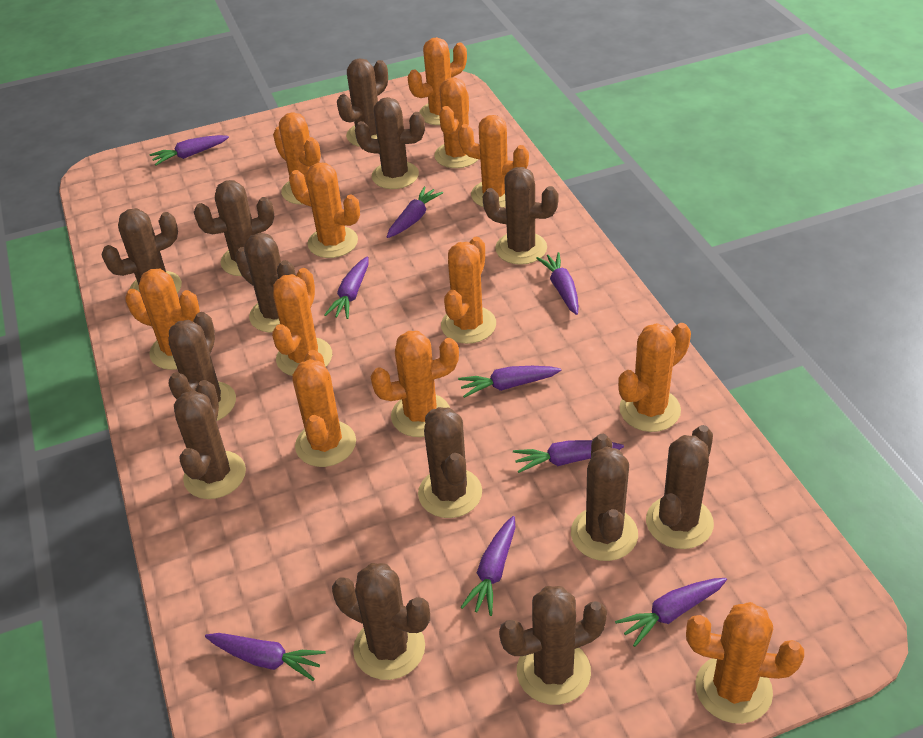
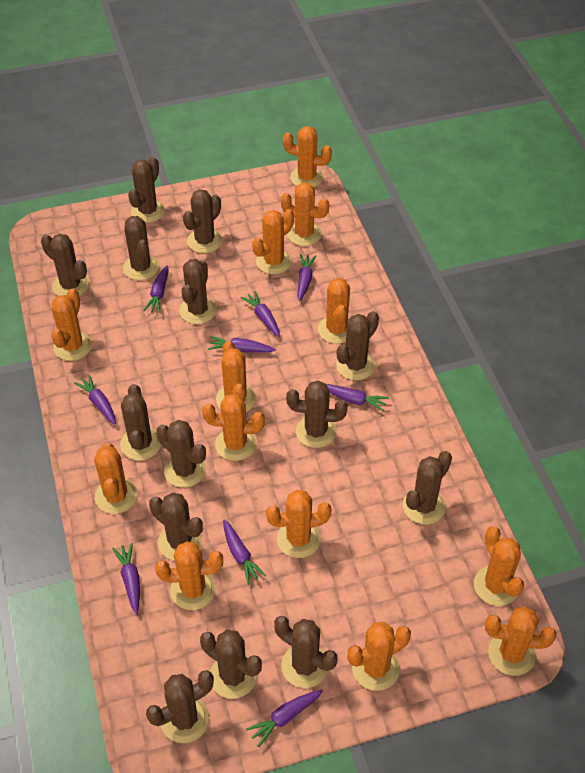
brown cactus: [101,208,182,294] [168,312,236,421] [174,380,246,499] [194,180,274,276] [235,233,296,333] [332,563,430,680] [337,58,388,147] [355,97,425,189] [418,407,482,518] [482,167,559,265] [499,586,607,705] [571,434,638,561] [646,425,714,549] = 13 -> [41,234,89,296] [120,384,161,460] [123,216,159,280] [128,157,165,223] [146,670,214,743] [149,493,203,560] [156,420,206,488] [179,259,217,324] [183,189,222,253] [200,629,262,699] [274,616,338,688] [286,381,348,448] [336,311,379,380] [403,451,452,525] = 14
orange cactus: [125,269,200,370] [272,268,332,376] [273,112,321,205] [289,163,360,258] [292,350,356,467] [371,331,459,437] [408,37,467,125] [434,77,478,168] [441,237,496,344] [458,115,529,208] [618,323,691,432] [686,602,804,724] = 12 -> [51,289,92,361] [94,443,137,514] [155,541,223,610] [202,393,265,461] [216,341,256,412] [252,209,294,274] [266,490,332,558] [281,182,329,246] [283,126,332,187] [318,278,350,344] [347,622,411,691] [474,526,524,606] [485,606,557,676] = 13

